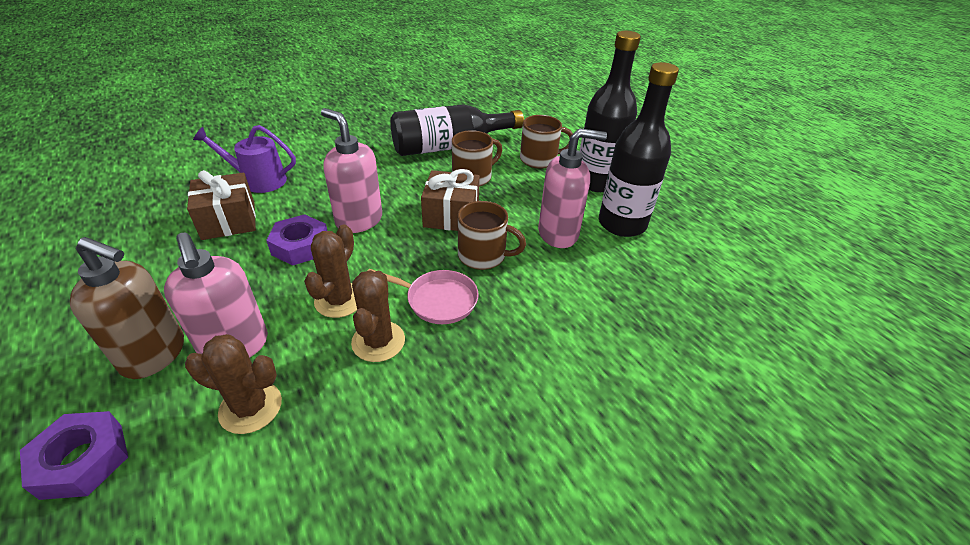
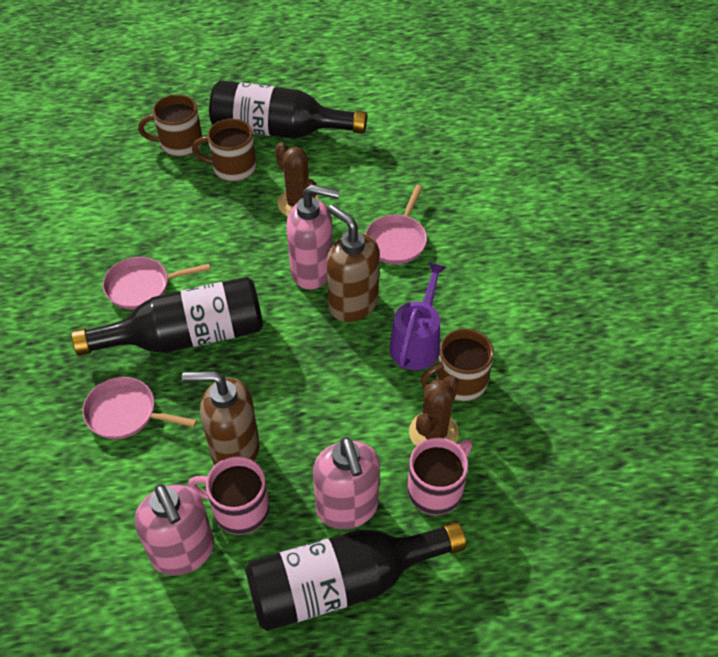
brown cactus: [185,334,282,434] [304,225,357,318] [351,270,405,362] = 3 -> [275,142,319,216] [409,375,459,446] = 2
brown gift: [187,170,256,240] [421,169,480,231] = 2 -> none = 0
brown soap dispenser: [70,237,184,379] = 1 -> [182,371,260,465] [327,204,380,322] = 2
pink mug: none = 0 -> [188,456,270,535] [407,438,472,515] = 2
pink pan: [368,269,479,324] = 1 -> [83,377,197,439] [103,257,210,310] [365,185,427,264] = 3
purple nut: [20,411,128,500] [266,214,327,266] = 2 -> none = 0

